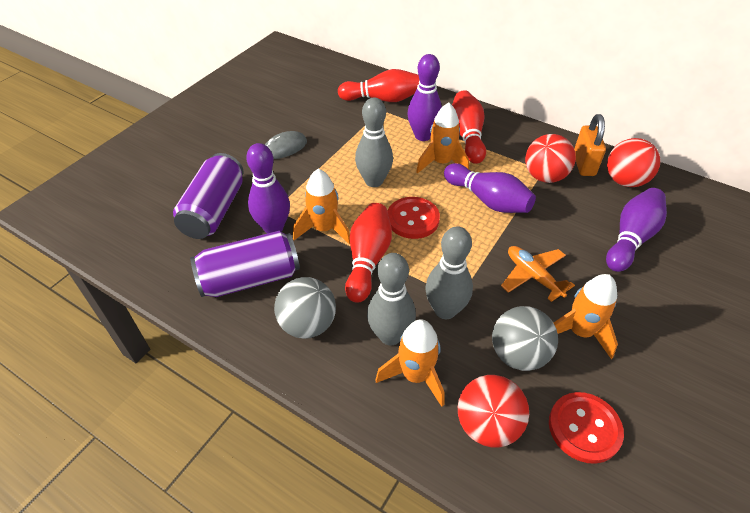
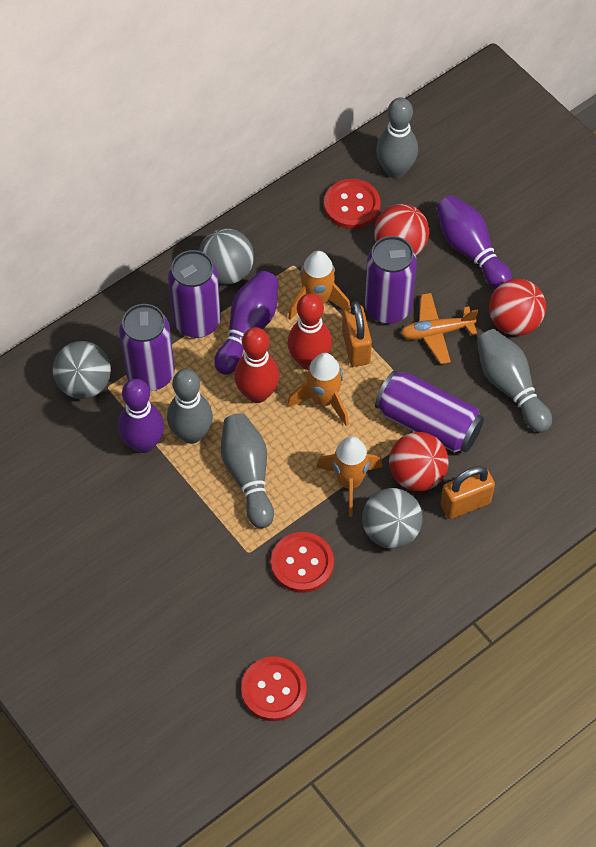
grey ball: [274,277,336,339] [492,306,558,371] = 2 -> [53,341,111,399] [199,228,254,285] [362,488,423,549] = 3
grey bowling pin: [355,97,393,187] [367,253,416,345] [425,226,473,319] = 3 -> [167,369,213,444] [221,413,274,528] [376,97,418,178] [477,329,552,433] = 4
grey mouse: [265,131,307,159] = 1 -> none = 0
orange padlock: [574,114,606,176] = 1 -> [342,301,372,367] [440,466,495,519] = 2
orange rocket: [293,169,350,245] [375,319,445,407] [416,103,469,173] [554,274,618,359] = 4 -> [287,353,349,426] [288,251,350,320] [316,436,383,517] = 3
purple bowling pin: [246,143,290,233] [407,54,442,141] [444,163,536,213] [606,188,667,272] = 4 -> [118,379,164,453] [214,271,278,375] [436,195,512,289] = 3
purple can: [173,153,243,239] [190,231,300,297] = 2 -> [119,304,175,391] [168,250,221,338] [365,236,417,324] [375,370,484,453] = 4
red bowling pin: [338,69,419,102] [345,203,392,303] [452,90,486,164] = 3 -> [234,327,279,403] [288,293,332,370] = 2
red button: [387,197,440,239] [549,392,624,464] = 2 -> [241,657,307,721] [271,532,334,593] [324,179,381,229] = 3

